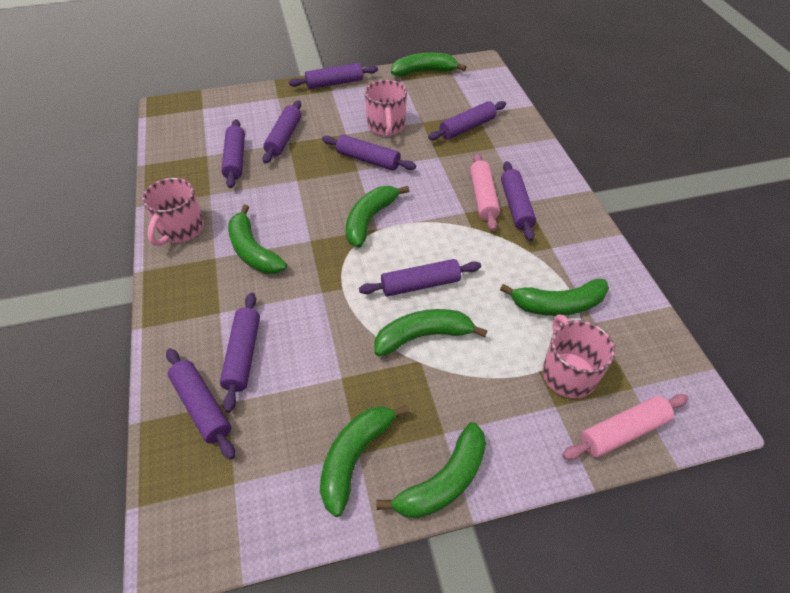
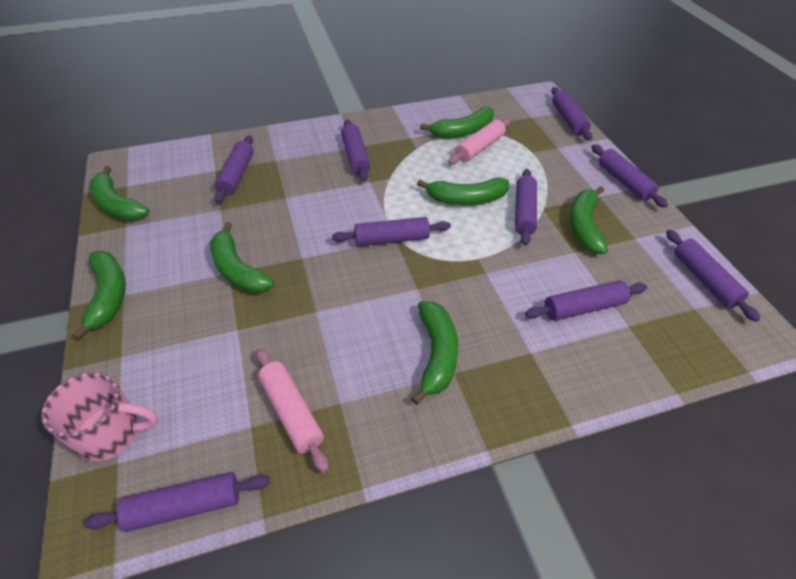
pink mug: [142,178,204,246] [365,80,407,137] [543,314,615,398] = 3 -> [41,372,158,462] = 1

